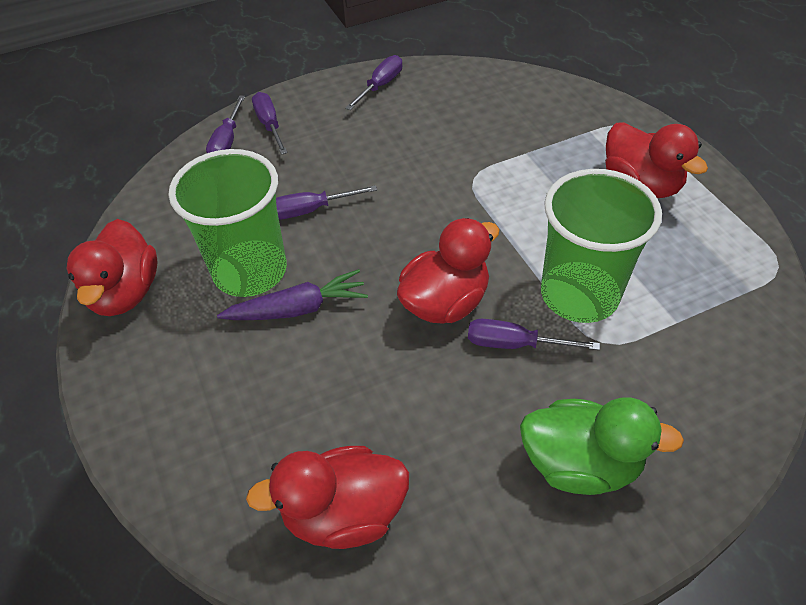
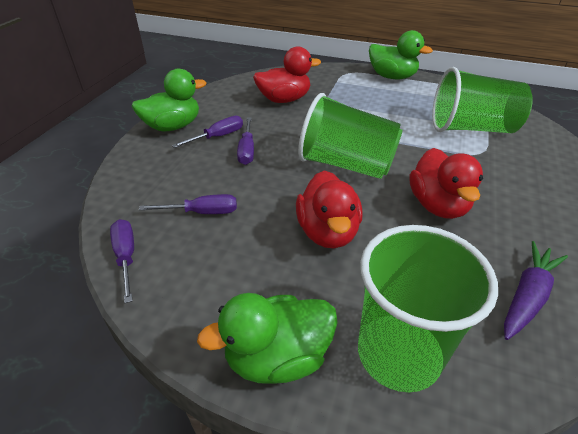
green cup: [169,149,287,297] [541,169,662,323] = 2 -> [298,93,403,179] [358,225,498,392] [432,67,533,133] = 3
green duck: [520,397,684,495] = 1 -> [132,69,207,131] [197,293,338,384] [369,30,433,79] = 3
purple screwdriver: [206,95,245,153] [252,92,287,155] [276,185,377,219] [345,55,402,110] [468,319,600,350] = 5 -> [110,219,134,303] [139,194,237,214] [172,116,243,148] [237,118,254,165] = 4
red duck: [66,219,158,316] [246,446,409,549] [397,218,500,324] [605,122,708,198] = 4 -> [253,46,321,103] [296,171,363,248] [410,148,483,219] = 3

